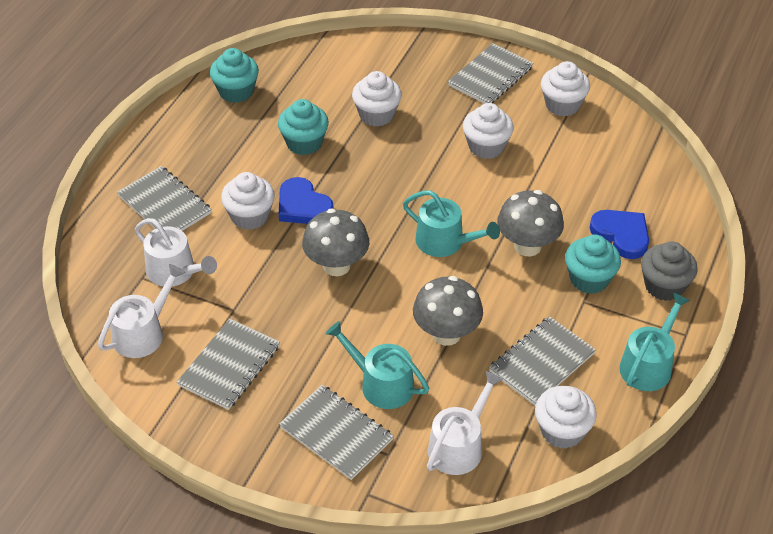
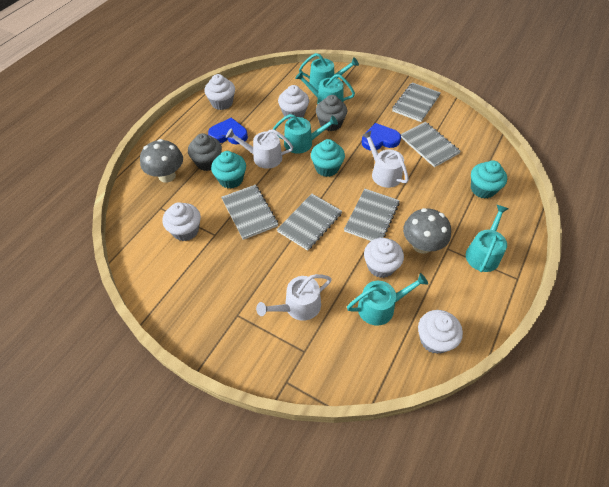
grey cupcake: [641,241,698,301] = 1 -> [188,133,222,171] [316,95,347,131] = 2
grey mushroom: [302,208,369,276] [413,276,483,346] [497,190,564,256] = 3 -> [140,139,183,183] [403,208,451,254] = 2
turquoise watering can: [326,321,429,409] [403,190,500,257] [619,292,690,391] = 3 -> [273,114,338,154] [295,71,355,104] [299,53,359,91] [347,273,428,326] [466,205,509,272] = 5

